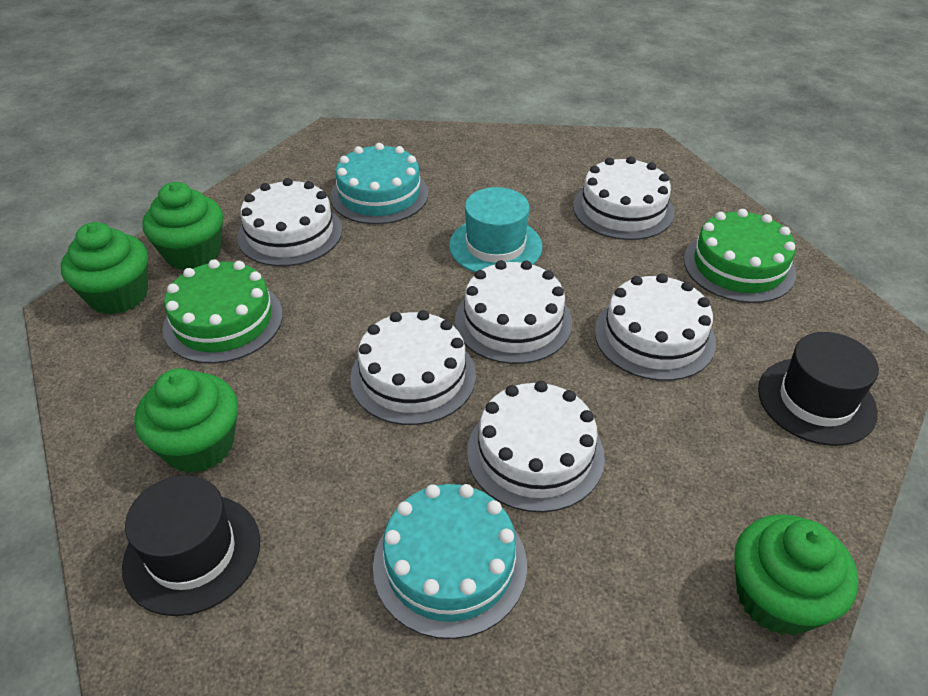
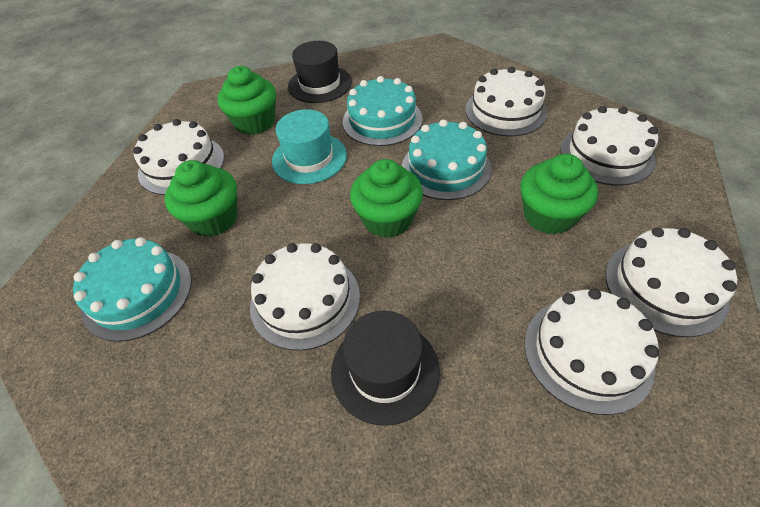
green cake: [163,259,283,363] [684,209,796,303] = 2 -> none = 0
turquoise cake: [330,143,429,224] [373,484,527,639] = 2 -> [73,237,191,342] [343,76,422,146] [402,119,491,200] = 3

